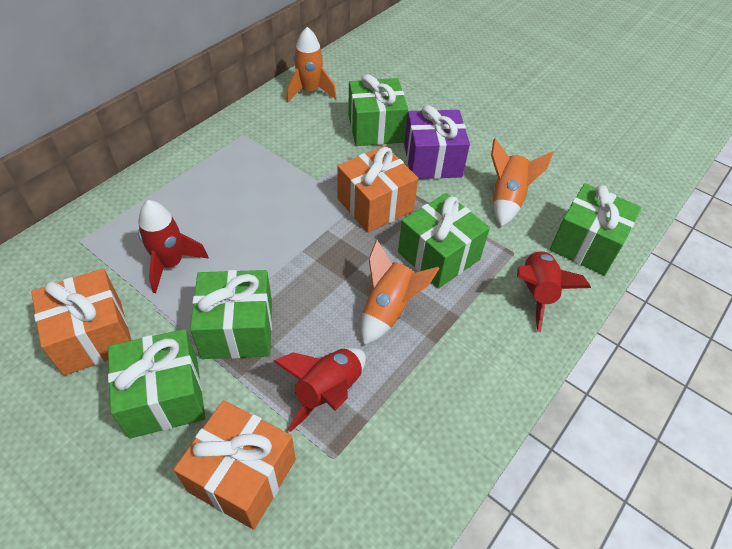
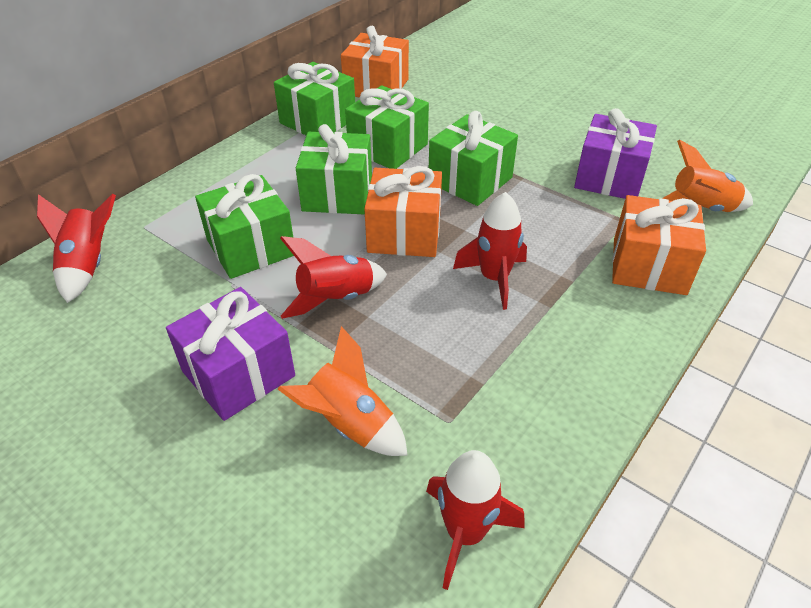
orange rocket: [286,27,336,103] [361,240,440,345] [491,138,553,227] = 3 -> [278,326,408,456] [662,140,753,212] = 2
purple gift: [404,105,470,179] = 1 -> [166,287,295,421] [574,108,657,199] = 2
red rocket: [138,200,209,293] [273,348,366,432] [517,250,591,332] = 3 -> [37,194,116,303] [280,236,387,319] [426,450,524,590] [453,192,527,310] = 4

